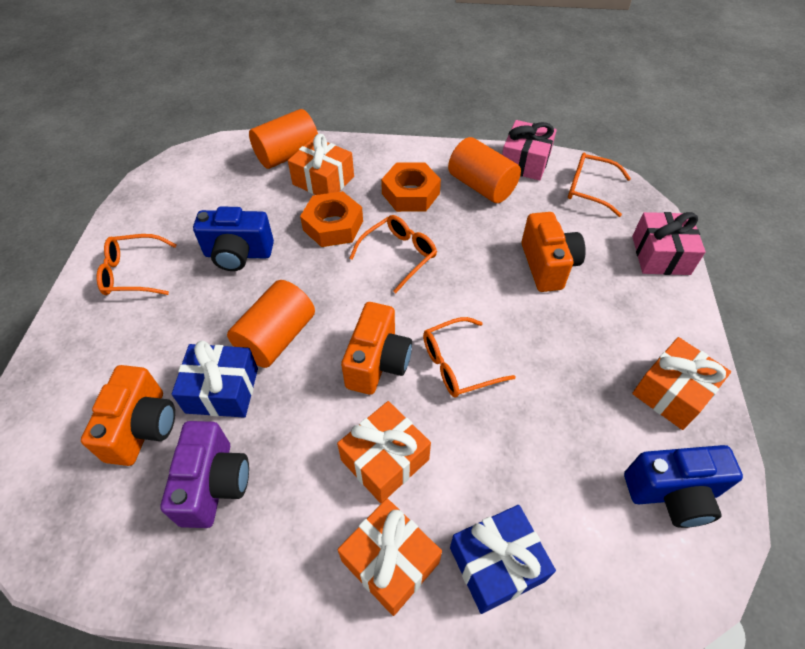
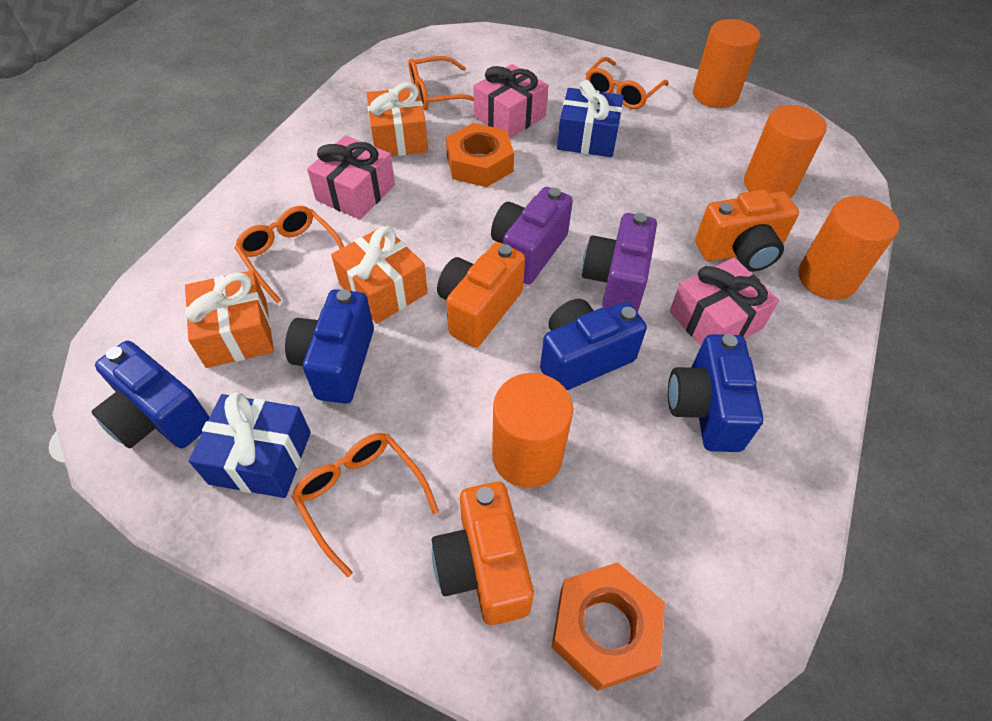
blue camera: [193,207,274,271] [624,445,743,528] = 2 -> [91,341,210,449] [285,289,374,404] [540,299,647,390] [668,334,764,452] = 4
orange cylinder: [227,280,315,368] [249,109,318,169] [448,137,521,203] = 3 -> [492,373,573,488] [693,19,760,108] [744,105,827,198] [798,196,899,300] = 4
orange gift: [288,134,354,195] [337,401,431,503] [338,499,442,616] [632,337,731,430] = 4 -> [185,270,274,368] [331,226,428,324] [366,83,428,156] = 3
pink gift: [502,120,557,180] [632,212,706,275] = 2 -> [307,135,395,219] [473,64,548,139] [670,258,779,346] = 3
purple camera: [160,421,249,528] = 1 -> [491,187,573,284] [582,213,657,312] = 2

